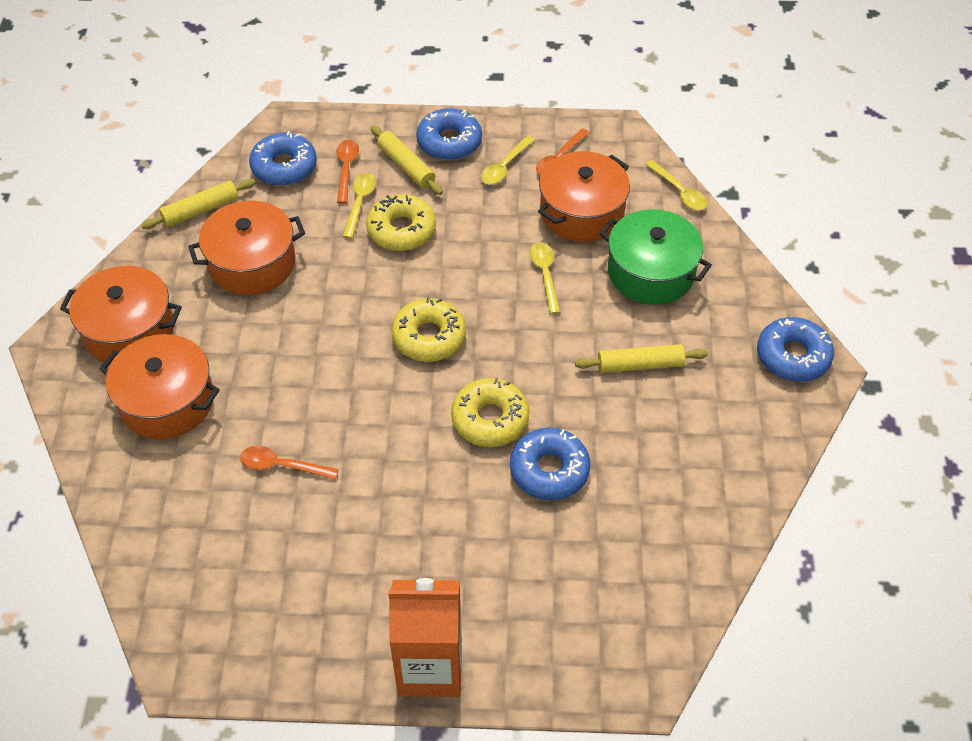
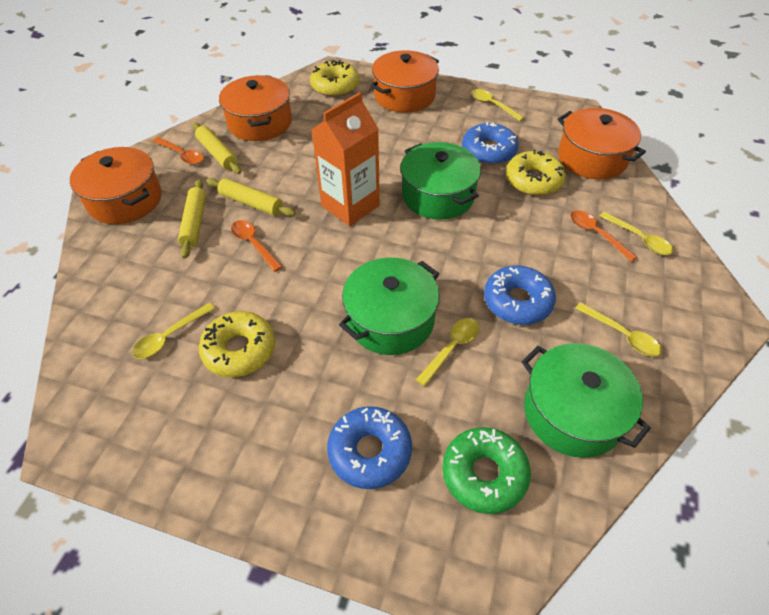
blue donut: [249,131,317,186] [416,108,482,160] [510,428,591,500] [757,317,834,382] = 4 -> [327,406,412,489] [462,122,519,165] [484,266,556,325] = 3
green donut: none = 0 -> [442,427,531,514] = 1
green pot: [599,209,712,305] = 1 -> [339,257,440,355] [400,142,481,220] [522,343,651,458] = 3
yellow spoon: [343,173,376,239] [481,135,535,185] [529,242,560,314] [645,160,708,210] = 4 -> [132,303,215,359] [416,318,479,386] [472,89,525,121] [575,302,662,357] [600,211,673,255] = 5

